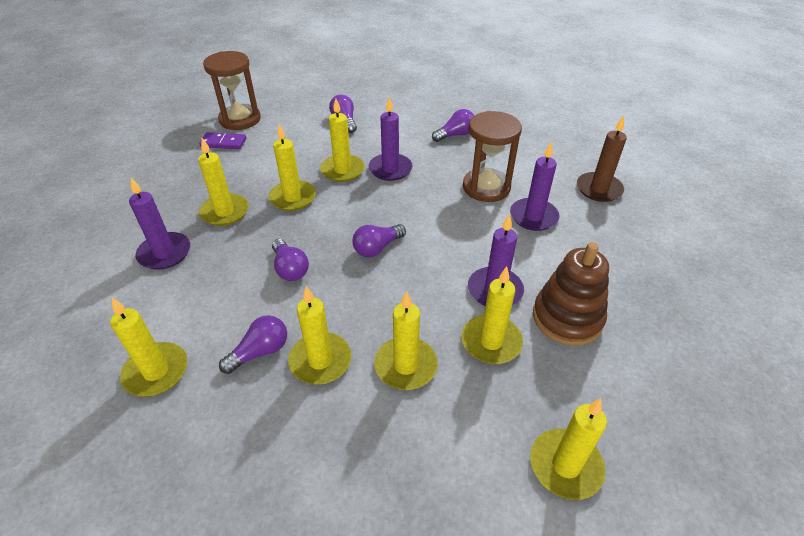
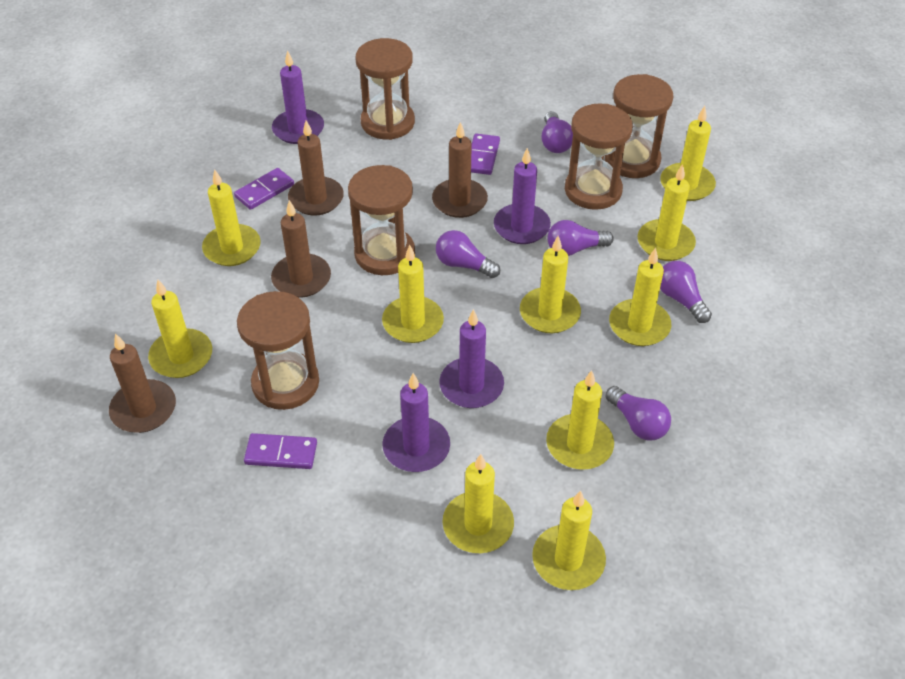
brown candle: [577,116,627,202] = 1 -> [109,333,176,433] [271,200,331,298] [288,120,344,216] [432,122,488,218] = 4
brown hourglass: [203,51,261,130] [463,111,522,202] = 2 -> [237,291,319,410] [348,165,415,275] [355,38,415,140] [565,103,633,210] [605,74,673,178] = 5
brown stacking toy: [533,242,609,346] = 1 -> none = 0
purple domino: [199,132,246,149] = 1 -> [234,168,294,210] [244,433,317,469] [471,134,500,175] = 3
yellow candle: [110,298,188,397] [198,138,249,226] [269,124,316,211] [288,286,351,385] [320,99,365,182] [374,291,438,390] [462,266,523,364] [530,398,607,500] = 8 -> [148,280,212,378] [202,169,260,266] [382,245,444,343] [442,454,514,553] [520,236,581,333] [532,490,606,590] [546,370,614,470] [609,248,671,346] [638,164,696,261] [660,106,716,201] = 10

